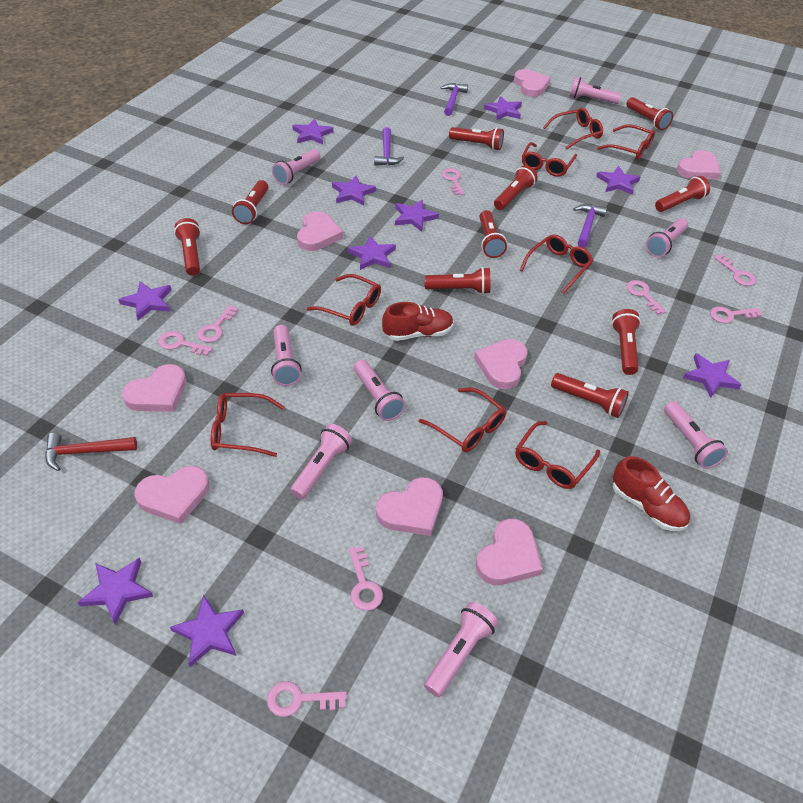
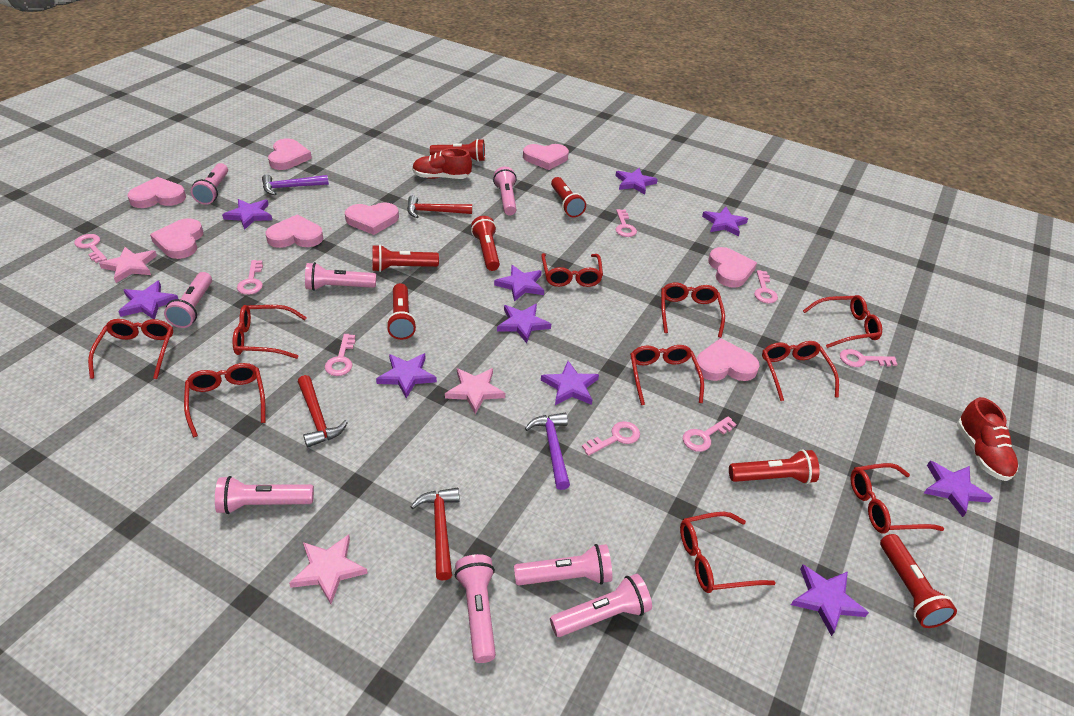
pink star: none = 0 -> [99,247,157,283] [289,534,368,604] [445,368,505,414] = 3
purple hammer: [374,127,404,166] [441,83,468,116] [573,204,607,248] = 3 -> [262,174,329,195] [525,413,570,490] = 2
red flashlight: [174,218,201,276] [232,180,268,224] [425,267,490,294] [449,127,504,150] [479,210,507,258] [494,165,538,210] [551,373,629,418] [612,309,641,375] [626,97,673,130] [655,176,710,212] = 10 -> [372,245,439,272] [386,283,417,340] [430,139,485,162] [471,216,500,271] [551,177,586,217] [729,449,820,484] [880,534,957,628] = 7
red glasses: [211,393,284,457] [307,274,381,326] [418,388,506,452] [515,421,600,489] [519,235,593,294] [522,142,577,177] [543,108,603,149] [597,124,655,160] = 8 -> [88,319,173,379] [184,363,266,438] [233,305,307,359] [541,253,603,287] [630,345,704,405] [661,283,725,338] [680,512,776,593] [762,341,839,401] [803,295,882,348] [850,463,944,534] = 10
red hammer: [45,433,137,471] = 1 -> [298,375,348,448] [407,195,472,218] [411,488,459,580] = 3

